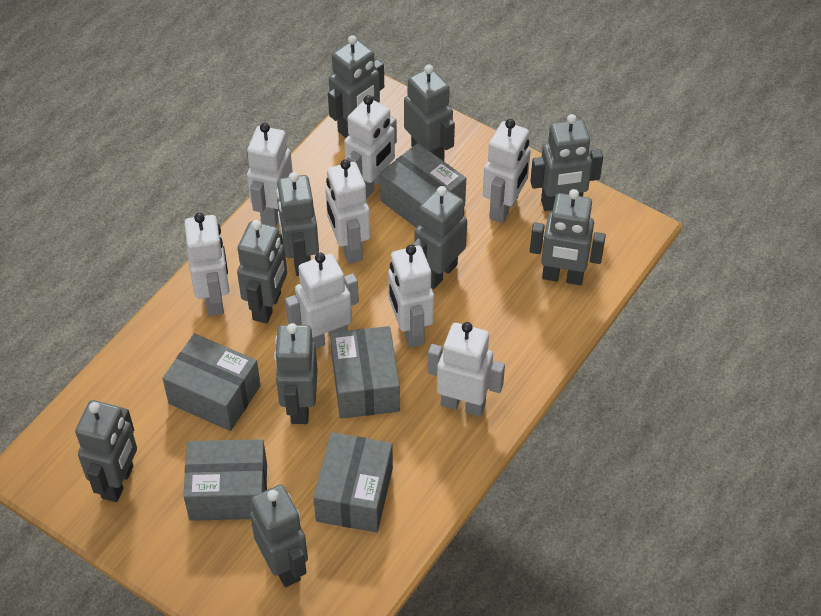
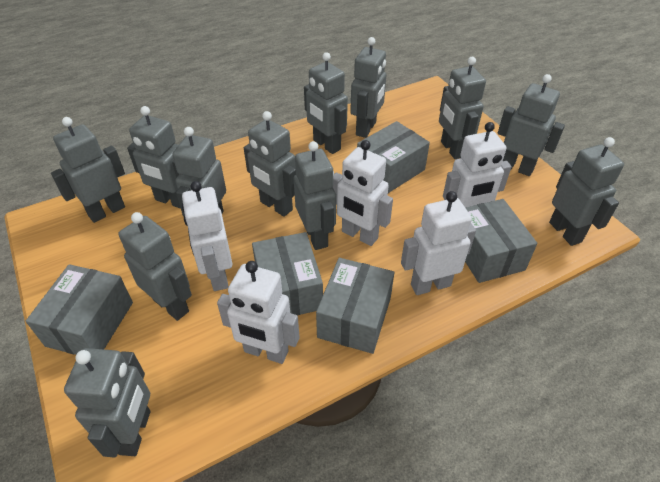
grey robot: [75,400,137,502] [237,220,287,324] [250,485,308,587] [274,323,318,424] [276,172,319,276] [328,35,384,138] [404,65,455,161] [412,186,467,289] [530,114,603,211] [530,189,606,285] = 10 -> [51,117,125,223] [64,348,150,458] [118,212,192,321] [127,106,181,209] [172,127,226,216] [244,111,296,217] [294,141,336,250] [304,52,348,154] [350,37,387,138] [439,57,486,159] [498,74,565,176] [549,137,624,246] = 12
white robot: [184,213,229,316] [247,123,293,227] [285,253,359,349] [325,159,370,264] [344,95,397,199] [388,245,434,348] [428,322,505,417] [483,119,531,223] = 8 -> [182,181,232,291] [217,261,300,364] [333,140,393,246] [401,191,476,295] [443,122,512,208] = 5

